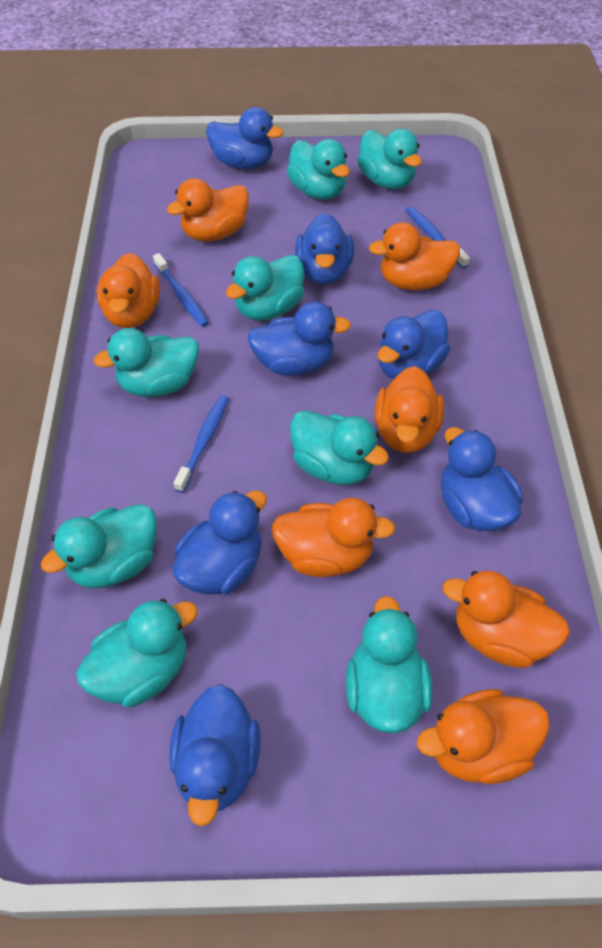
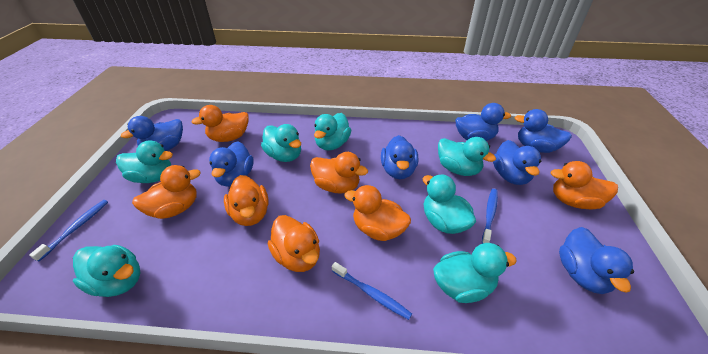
turquoise duck: [41,504,157,588] [76,599,198,707] [93,328,199,397] [226,255,304,321] [287,139,350,199] [290,410,389,485] [346,596,432,734] [357,129,422,189] = 8 -> [73,245,140,297] [116,140,173,183] [261,124,301,162] [314,113,351,151] [423,175,476,234] [433,243,517,303] [438,137,496,176] = 7

